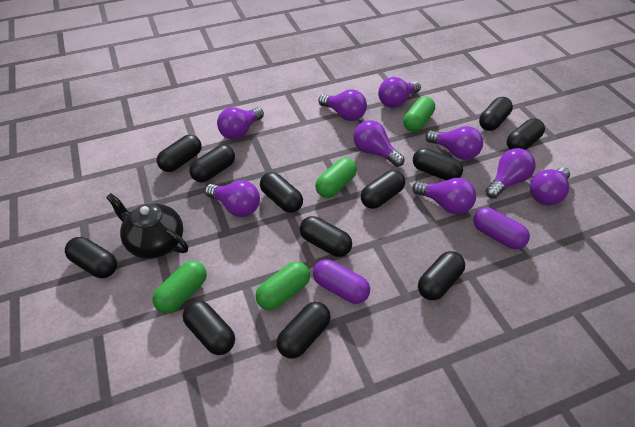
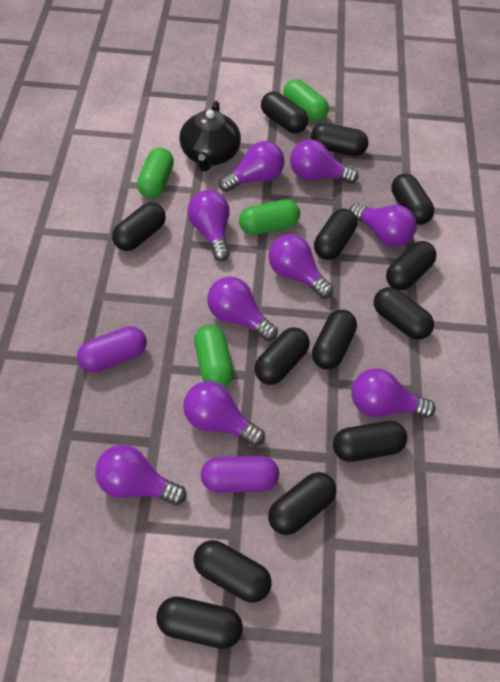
black capsule: [65,237,117,278] [157,135,202,172] [183,300,235,355] [189,145,235,182] [260,172,303,213] [277,302,331,359] [299,216,352,257] [361,170,405,209] [413,148,463,180] [418,251,465,300] [479,97,513,131] [507,118,545,150] = 12 -> [112,202,166,251] [156,596,243,649] [193,540,272,603] [254,327,310,385] [261,92,308,133] [268,472,336,535] [311,123,369,156] [312,310,357,370] [314,209,357,260] [333,421,407,462] [374,287,434,340] [386,241,437,290] [391,174,434,225] = 13

